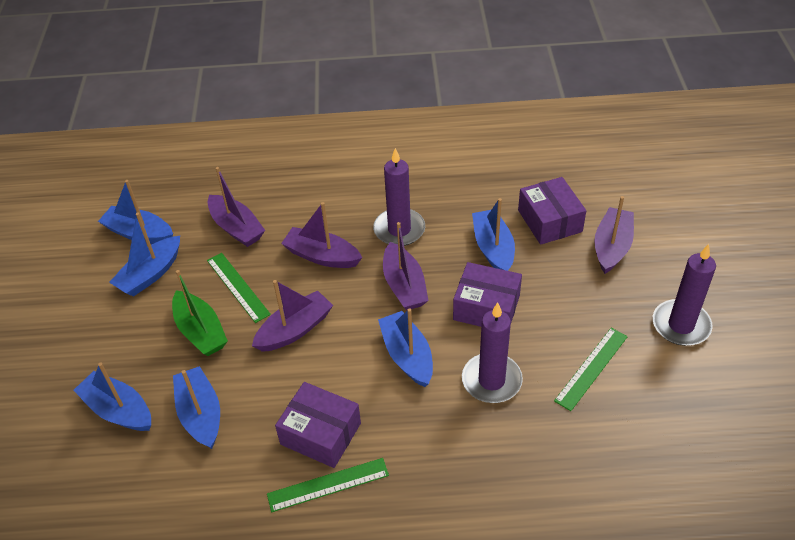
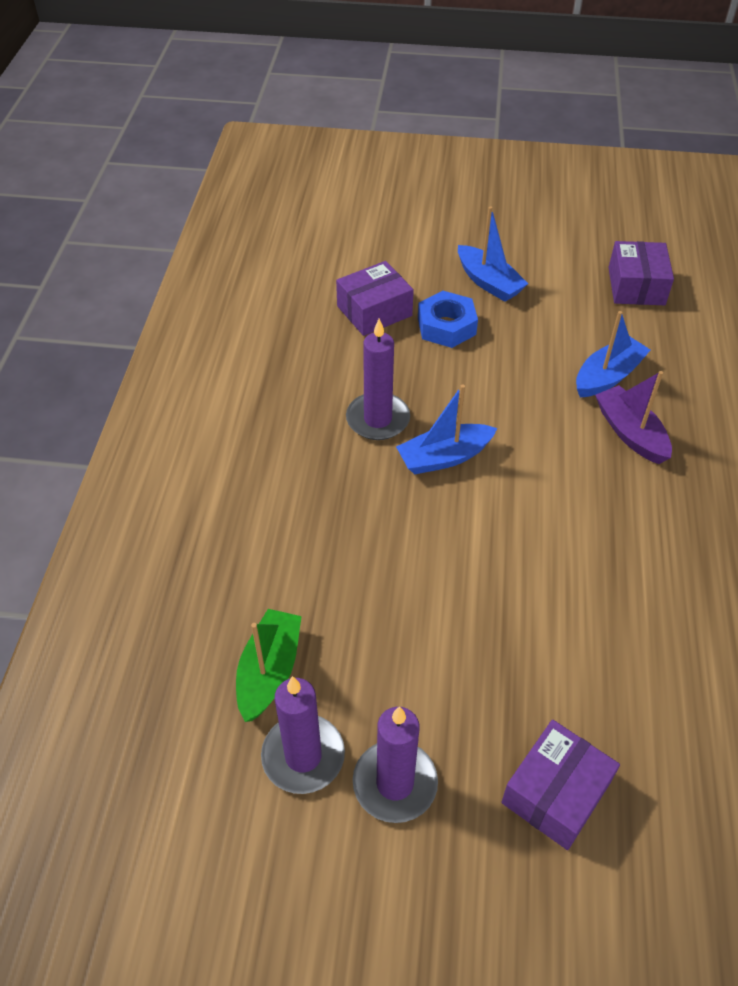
blue boat: [73,362,151,431] [98,180,173,244] [109,212,180,297] [173,366,220,449] [378,308,433,387] [472,198,515,271] = 6 -> [396,384,497,475] [458,206,528,302] [576,311,651,397] = 3
blue nut: none = 0 -> [418,291,478,348] = 1
green ruler: [207,253,271,323] [267,458,389,512] [554,328,628,411] = 3 -> none = 0
purple boat: [208,167,265,247] [252,280,333,352] [281,202,362,268] [383,222,429,310] [594,196,634,274] = 5 -> [595,371,672,464] = 1

